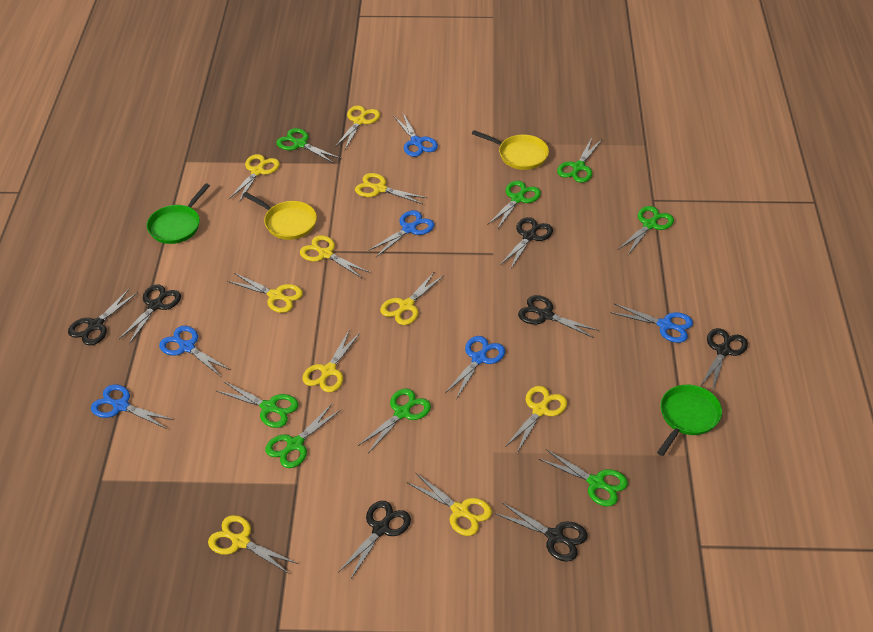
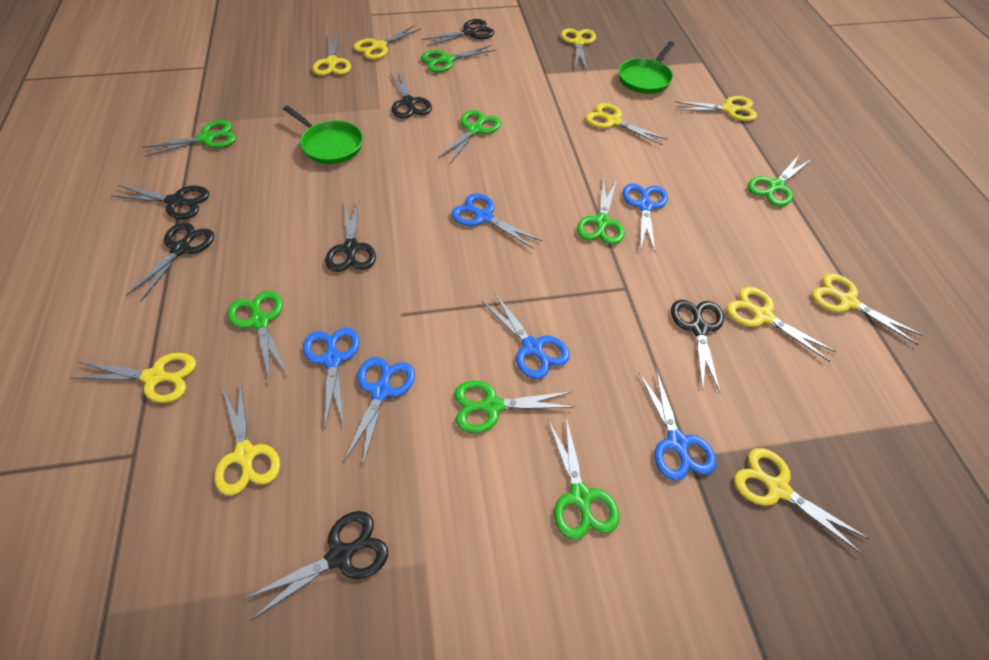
yellow pan: [243,192,317,240] [472,130,549,170] = 2 -> none = 0

